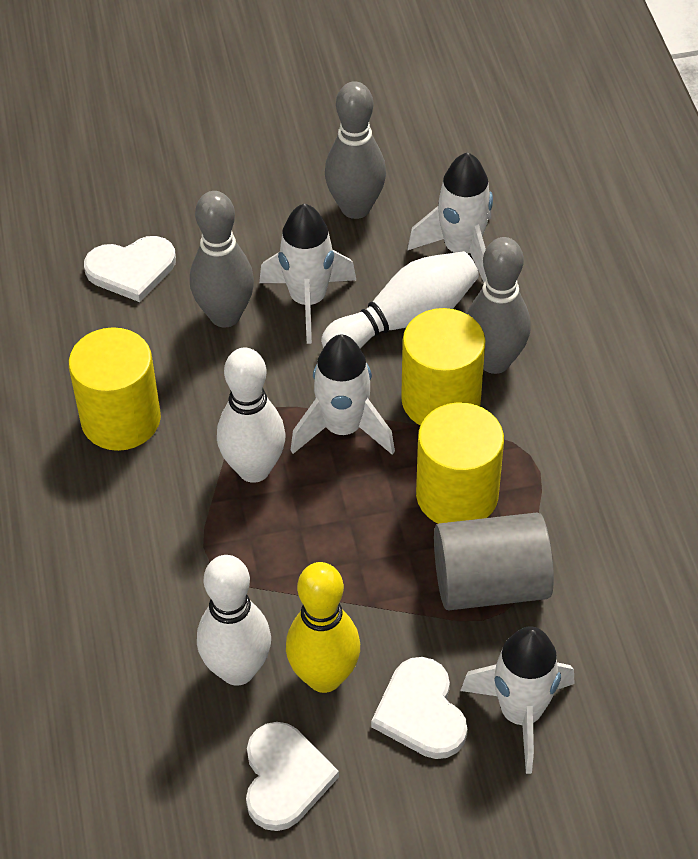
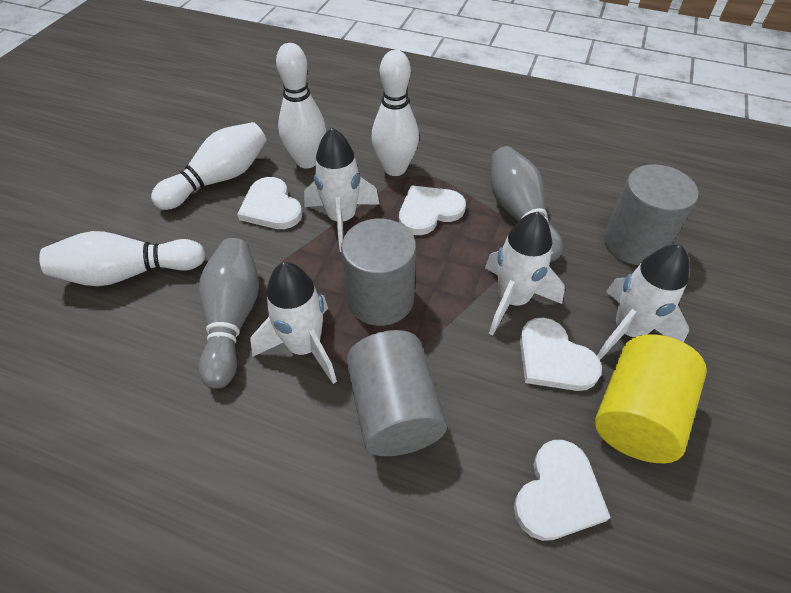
grey bowling pin: [190,191,254,328] [325,81,386,219] [467,237,531,374] = 3 -> [199,238,259,389] [491,146,563,262] = 2
grey cylinder: [434,512,554,610] = 1 -> [341,218,416,326] [346,330,447,456] [603,164,699,265] = 3
white bowling pin: [197,555,271,686] [217,347,286,483] [321,251,479,348] = 3 -> [39,231,205,286] [151,122,266,210] [276,43,326,168] [371,50,419,176] = 4
white heart: [84,236,176,302] [246,722,339,831] [371,657,467,759] = 3 -> [237,177,303,229] [399,186,466,235] [514,440,611,541] [520,317,602,391] = 4
yellow bowling pin: [286,562,360,693] = 1 -> none = 0
yellow cylinder: [69,327,161,451] [401,308,485,425] [416,402,504,524] = 3 -> [595,334,707,463] = 1

